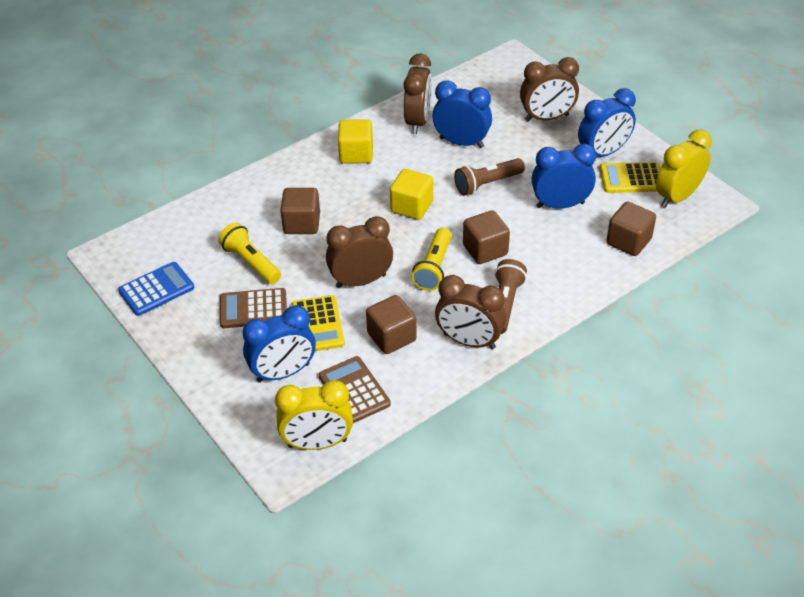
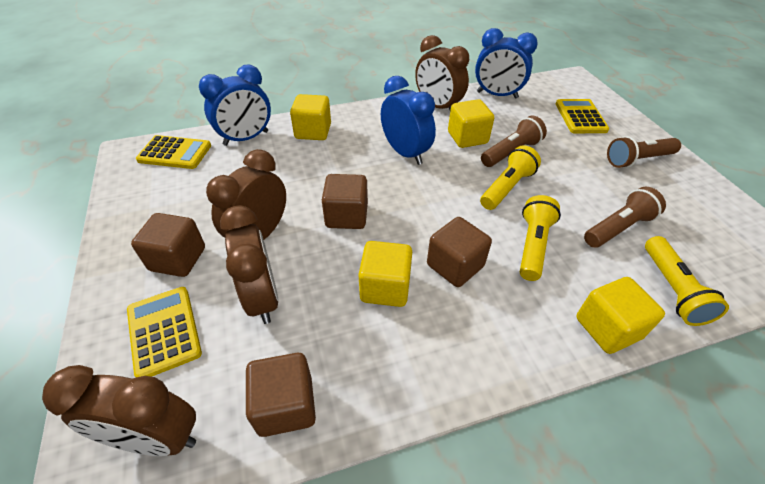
blue calculator: [118,262,194,316] = 1 -> none = 0
blue clock: [242,305,316,383] [432,80,492,148] [531,144,596,209] [578,88,636,157] = 4 -> [199,64,271,146] [381,76,436,165] [475,28,538,99] = 3
brown calculator: [220,288,287,328] [319,356,391,423] = 2 -> none = 0
brown flashlight: [454,158,525,196] [495,259,527,334] = 2 -> [481,115,547,167] [584,187,666,248] [607,136,681,168] = 3
yellow calculator: [292,295,345,351] [600,162,660,193] = 2 -> [127,287,202,377] [136,135,211,169] [556,99,609,133] = 3
yellow clock: [275,380,353,450] [656,130,712,208] = 2 -> none = 0
yellow cube: [338,119,373,164] [390,169,433,220] = 2 -> [290,94,331,140] [358,241,412,307] [448,99,494,148] [576,277,665,354] = 4
yellow flashlight: [218,222,281,284] [412,227,452,291] = 2 -> [480,145,541,210] [520,195,561,281] [645,236,729,326] = 3

